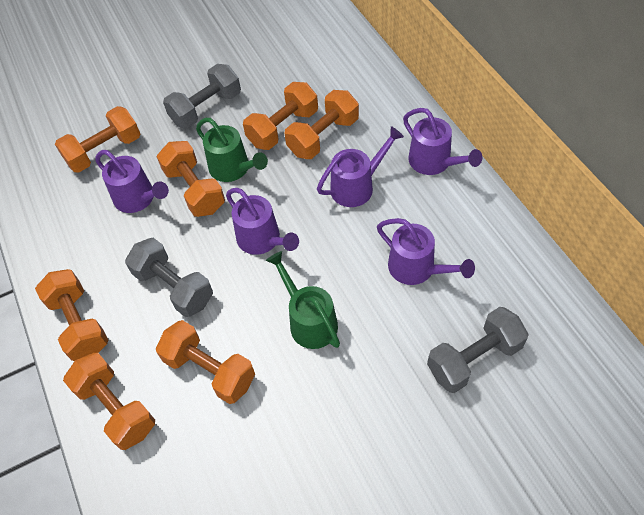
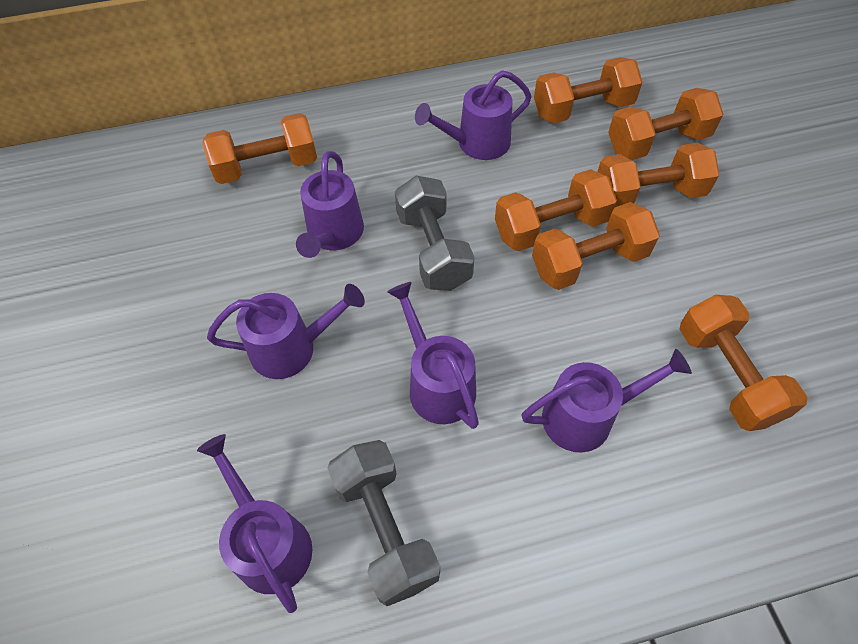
green watering can: [196,118,268,182] [266,251,340,349] = 2 -> none = 0
grey dumbbell: [125,238,213,317] [163,64,241,128] [427,307,529,393] = 3 -> [327,440,440,606] [395,175,474,291] = 2
purple watering can: [95,150,169,213] [226,188,299,255] [317,126,404,207] [377,218,475,285] [403,108,482,175] = 5 -> [197,434,312,613] [207,284,365,379] [296,151,364,258] [387,282,479,429] [415,70,532,160] [522,349,692,453] = 6

